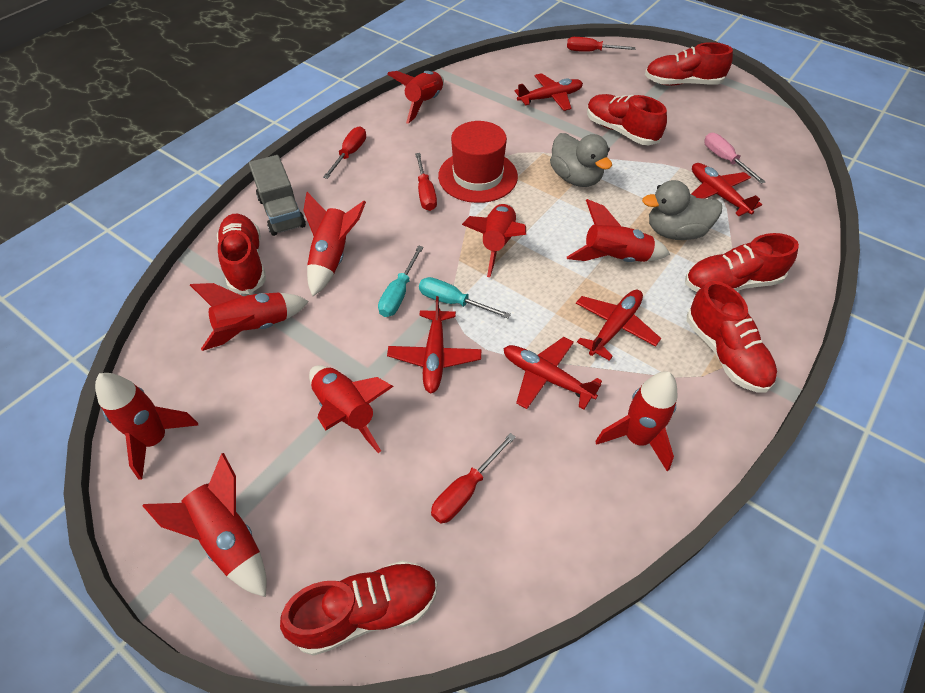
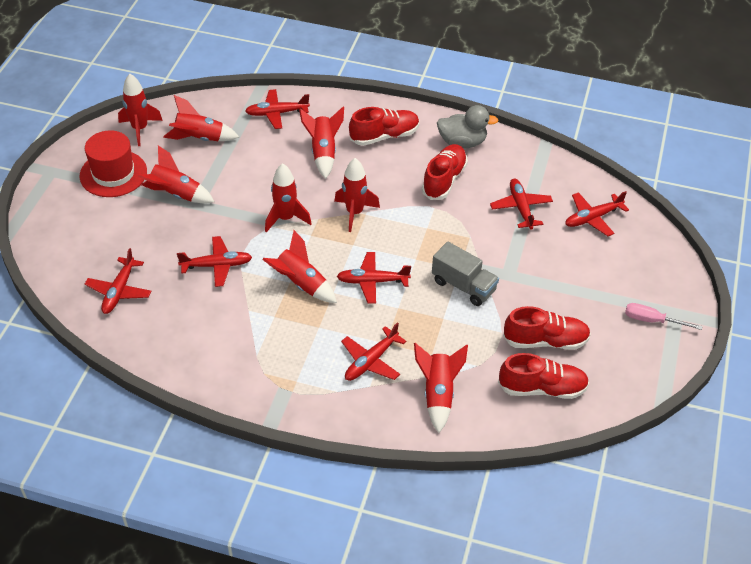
grey duck: [550,133,612,187] [642,180,722,240] = 2 -> [437,105,498,148] = 1
red plane: [387,296,481,393] [504,337,602,409] [514,73,583,111] [576,290,661,361] [691,163,762,216] = 5 -> [85,248,151,314] [177,236,252,287] [245,89,310,129] [336,252,411,303] [341,322,406,381] [490,179,553,229] [565,191,629,236] = 7
red rocket: [95,373,198,480] [143,453,267,597] [190,283,309,351] [303,192,366,296] [309,365,394,453] [387,71,444,124] [462,203,526,277] [567,199,670,262] [595,371,678,471] = 9 -> [118,74,163,146] [138,145,214,204] [163,95,239,141] [262,230,337,303] [265,163,312,233] [299,107,344,179] [334,158,380,232] [414,343,468,433] = 8
red screwdriver: [323,126,366,179] [415,153,437,211] [431,433,516,523] [567,37,635,52] = 4 -> none = 0
red shoe: [217,214,266,294] [280,560,437,656] [587,94,667,145] [645,42,733,86] [685,233,799,292] [687,281,777,393] = 6 -> [349,107,419,146] [422,144,468,200] [498,353,589,399] [503,306,591,350] = 4
turquoise screwdriver: [378,245,424,317] [419,277,511,319] = 2 -> none = 0

